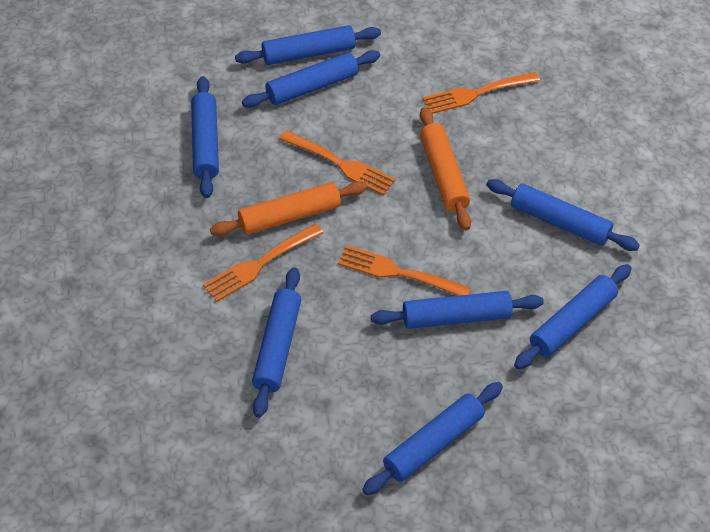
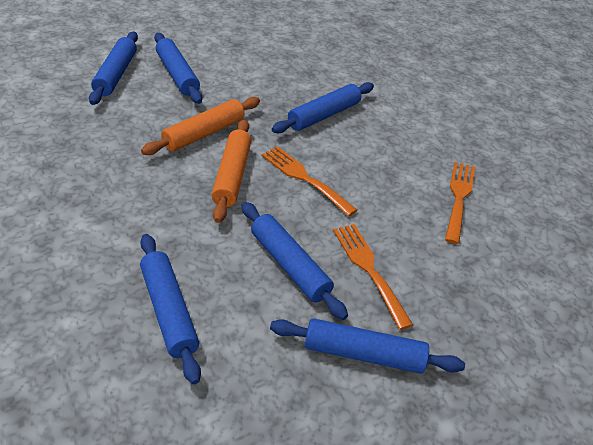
blue rolling pin: [191,76,219,198] [235,25,381,65] [242,50,380,108] [252,267,301,418] [362,382,503,495] [371,291,544,329] [486,179,640,251] [514,264,632,369] = 8 -> [89,31,138,105] [140,234,201,384] [154,33,202,104] [241,202,348,320] [270,318,465,374] [272,82,374,133] = 6
orange fork: [203,224,323,302] [279,130,396,195] [338,245,471,296] [422,72,540,114] = 4 -> [262,146,357,216] [333,224,413,330] [445,162,475,244] = 3

